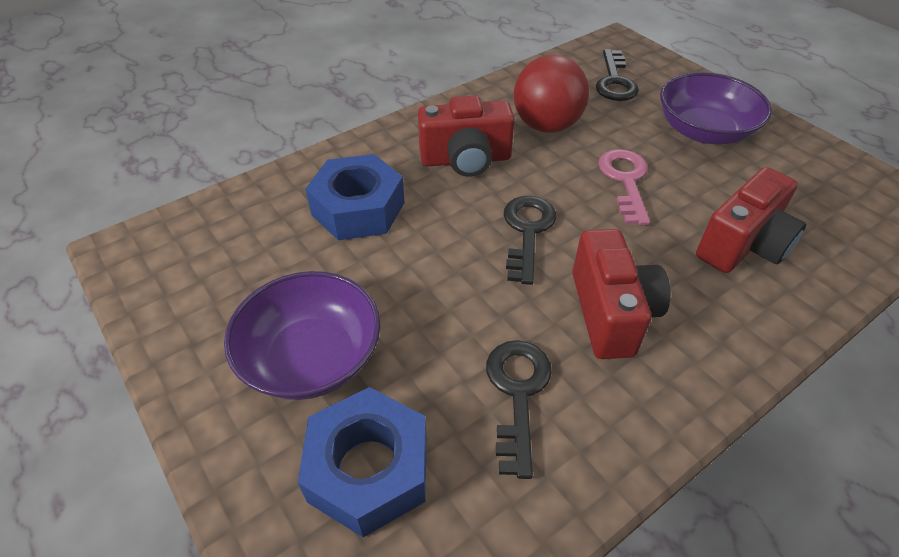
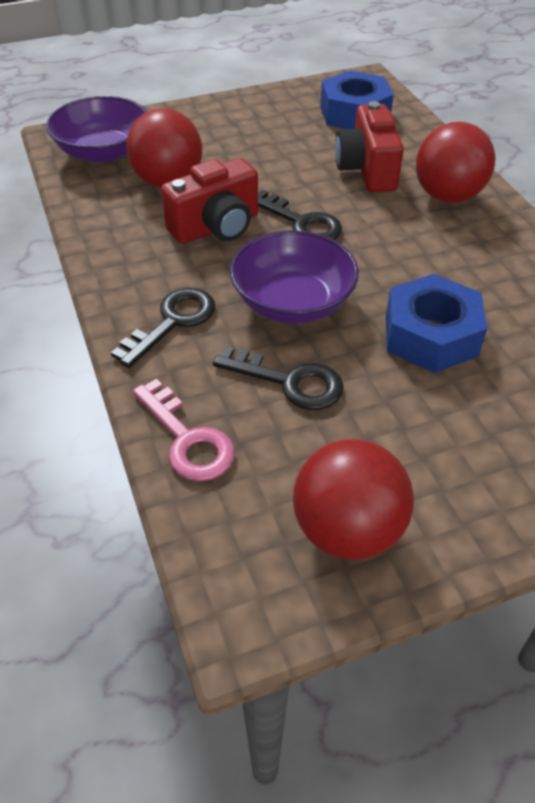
red ball: [514,55,589,133] = 1 -> [127,108,202,188] [293,439,414,560] [416,122,496,203] = 3
red camera: [418,95,515,177] [572,229,670,359] [696,167,806,273] = 3 -> [161,158,258,244] [335,101,404,192] = 2

